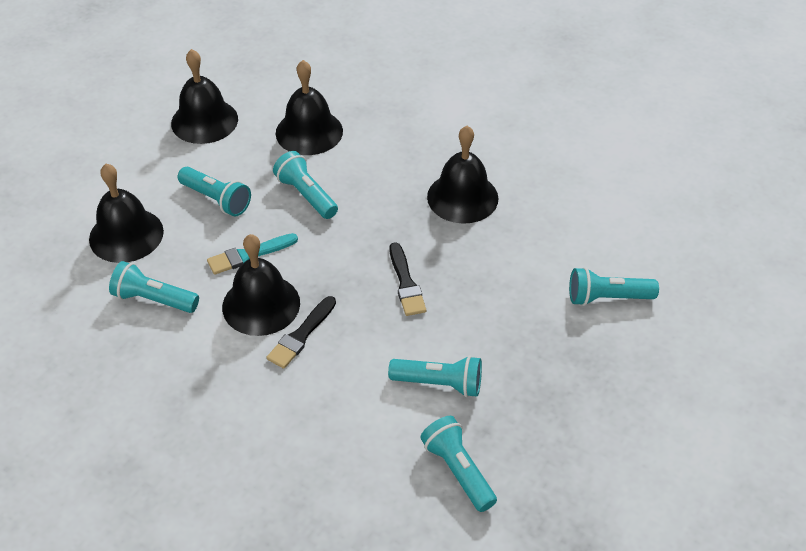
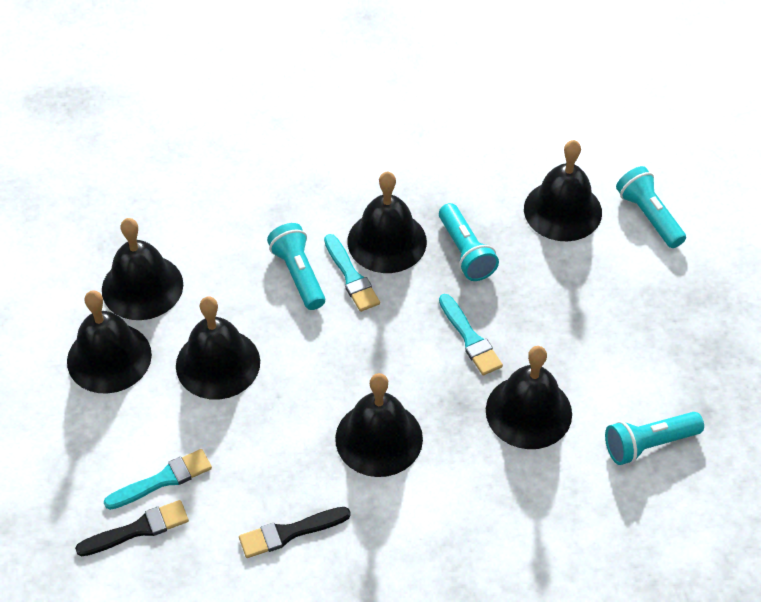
black bell: [89,164,164,263] [171,49,238,144] [222,234,300,336] [276,60,343,155] [427,126,499,224] = 5 -> [67,290,152,394] [102,218,183,320] [176,296,260,400] [335,373,423,477] [347,171,427,273] [486,346,572,449] [524,140,602,241] = 7
turquoise brush: [207,233,298,275] = 1 -> [104,449,212,510] [324,234,380,312] [439,294,503,375] = 3
turquoise flashlight: [109,261,199,313] [178,167,251,216] [273,151,338,219] [388,356,482,397] [420,416,497,512] [569,267,659,306] = 6 -> [267,223,325,310] [439,203,499,281] [605,412,704,465] [616,166,686,248] = 4

